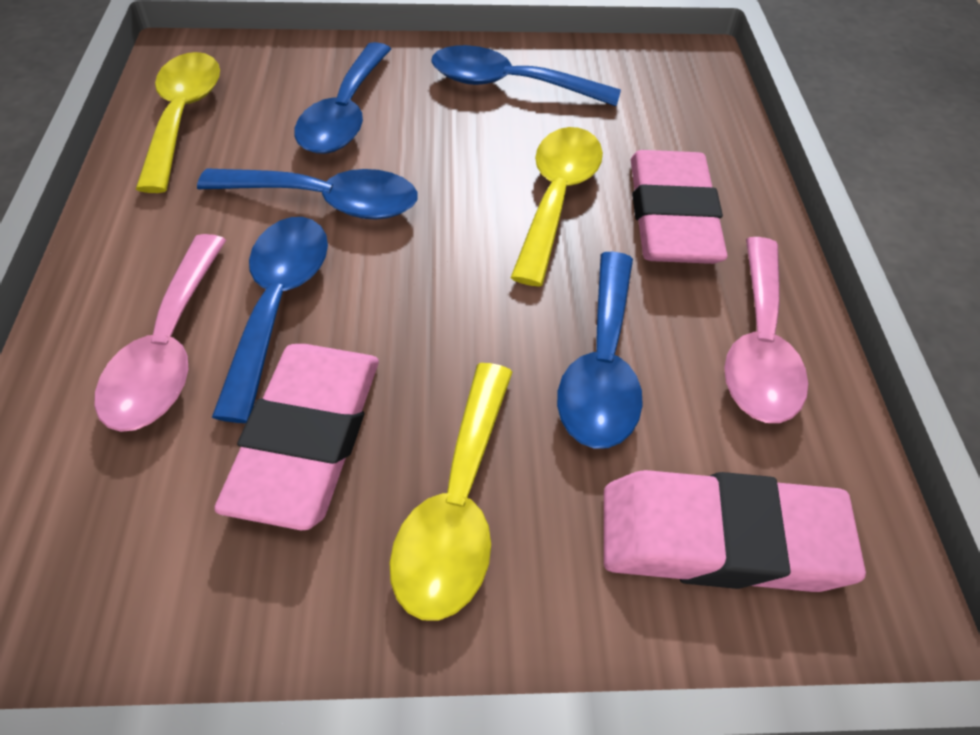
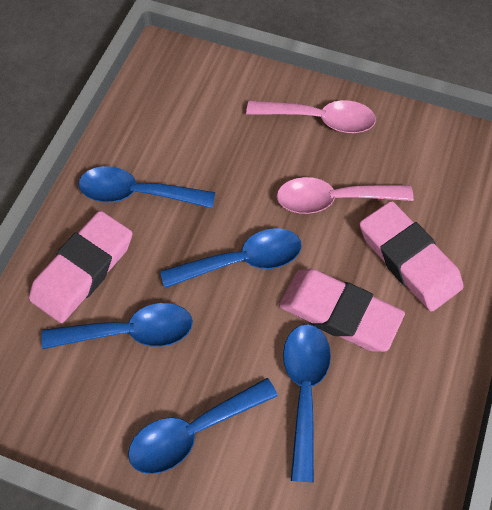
yellow spoon: [136,52,220,193] [390,363,513,621] [510,127,603,287] = 3 -> none = 0

